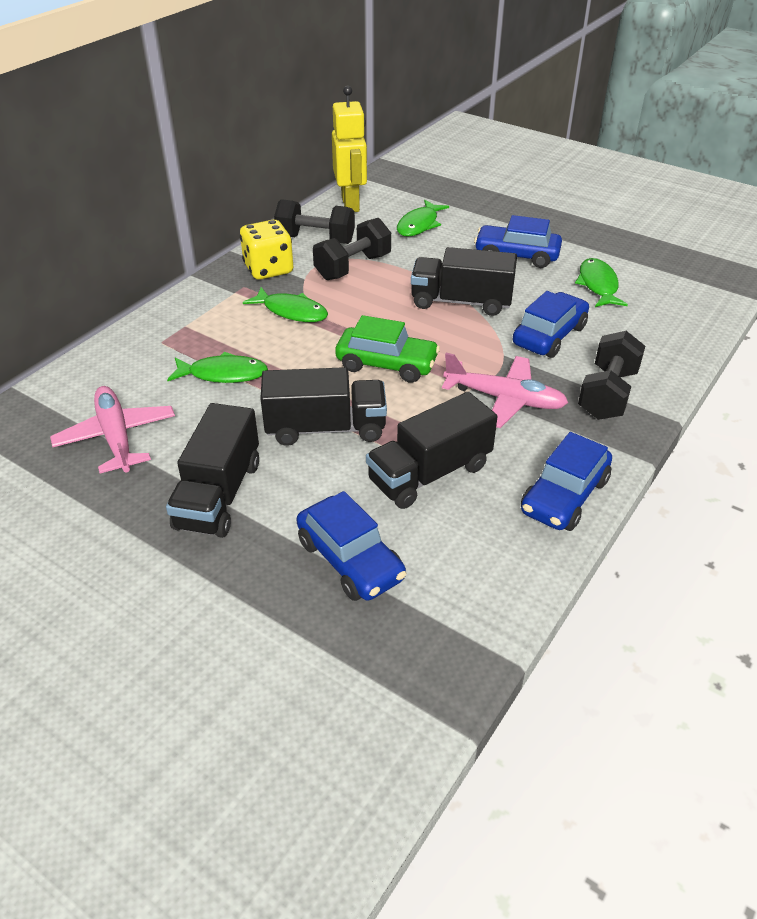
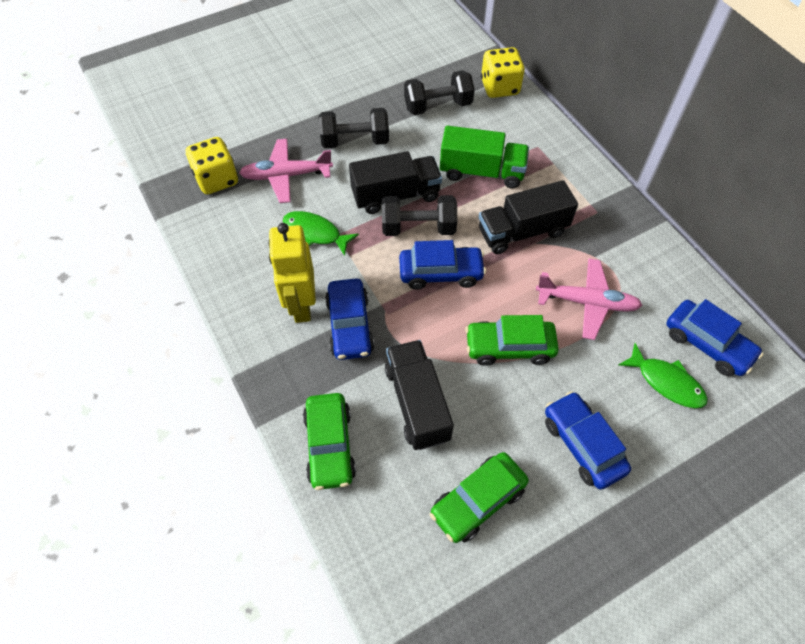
black truck: [166,403,259,538] [260,367,387,446] [366,392,498,509] [411,247,517,316] = 4 -> [349,151,442,214] [385,340,454,450] [479,180,578,254] = 3
green car: [335,315,440,383] = 1 -> [303,393,356,490] [430,452,529,543] [465,315,559,366] = 3
green fish: [167,352,268,383] [243,287,328,322] [397,200,449,237] [575,258,628,307] = 4 -> [283,211,359,256] [618,343,708,408] = 2
green truck: none = 0 -> [440,126,529,188] = 1
yellow dice: [240,220,293,280] = 1 -> [186,137,238,194] [481,47,525,98] = 2

